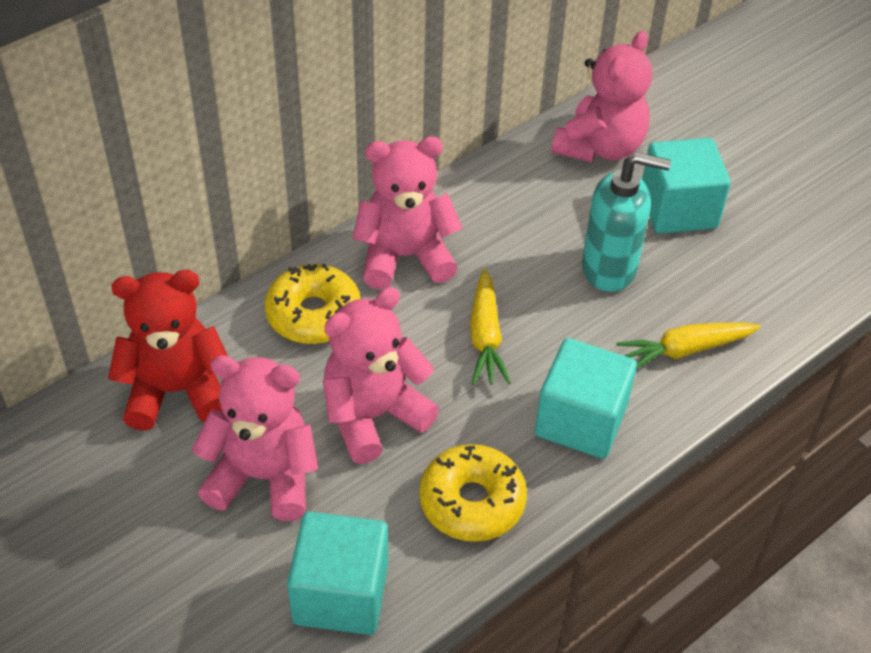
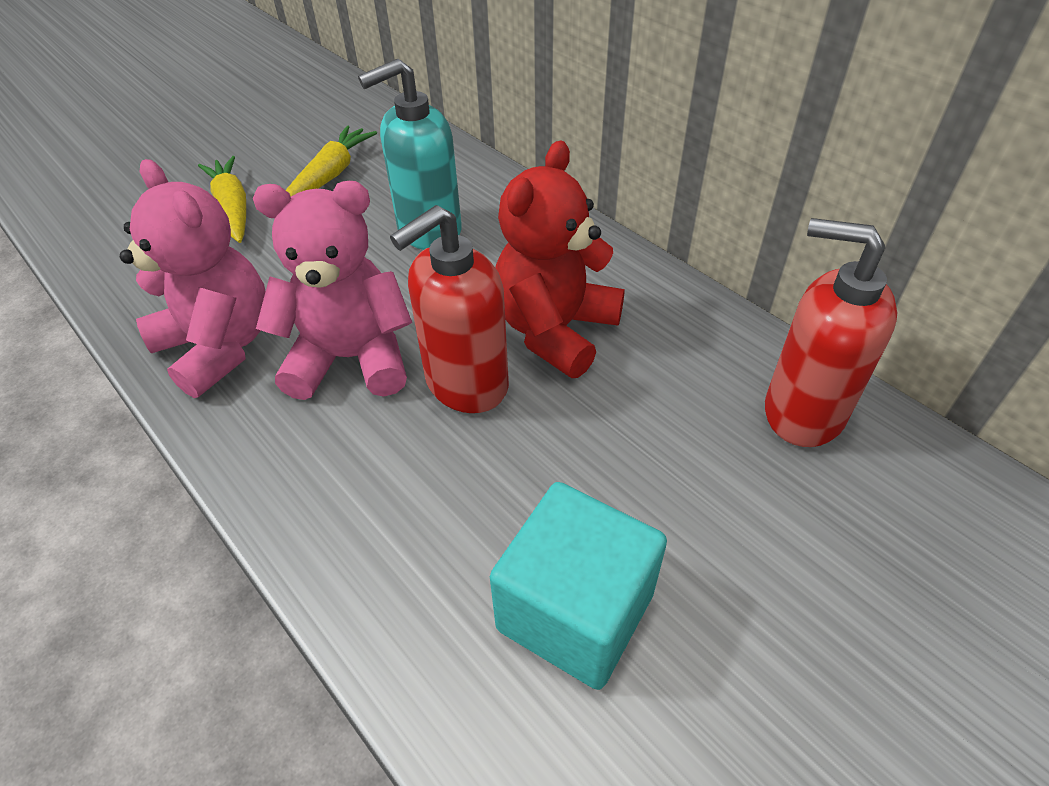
pink teddy bear: [192,356,318,521] [323,287,439,464] [353,136,462,289] [551,31,652,163] = 4 -> [120,159,266,398] [253,181,412,400] = 2
red soap dispenser: none = 0 -> [390,205,509,413] [765,218,897,447] = 2
turquoise cube: [287,512,388,635] [535,338,637,459] [642,138,731,234] = 3 -> [490,482,667,690] = 1
yellow donut: [264,264,361,344] [419,444,527,542] = 2 -> none = 0

